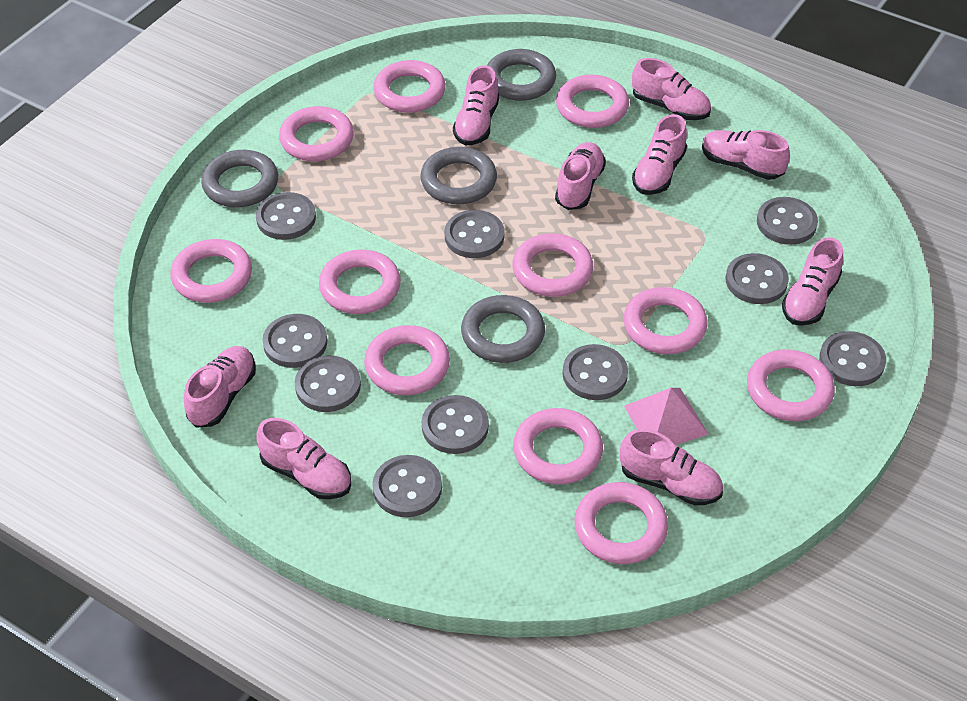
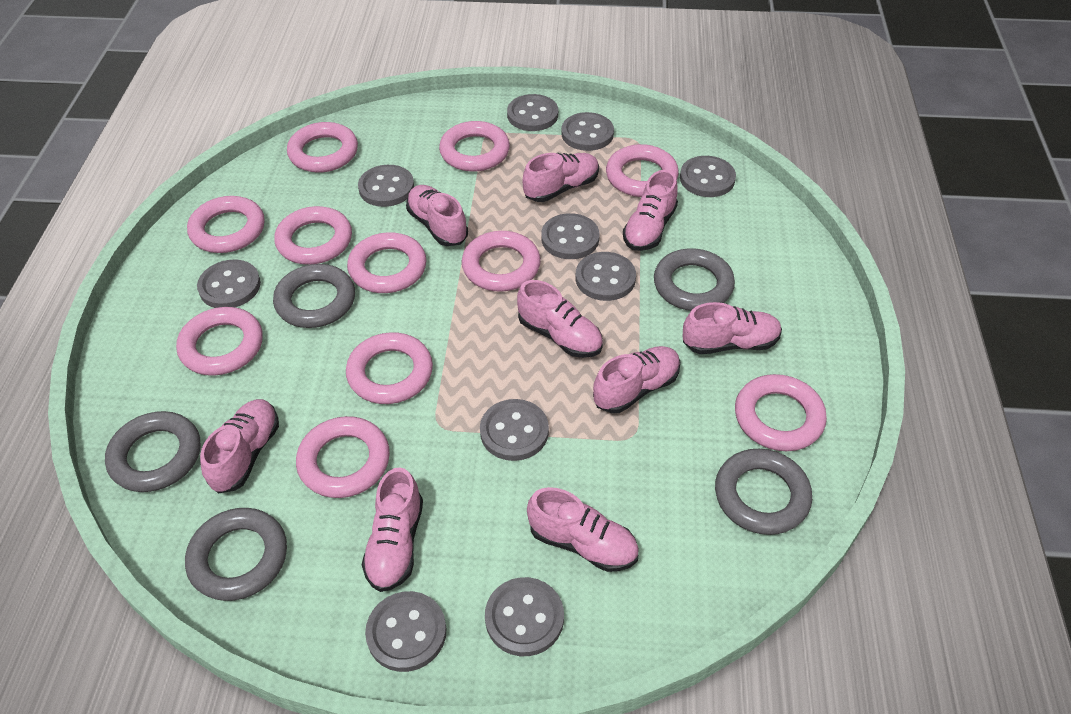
grey ring: [201,150,279,207] [420,147,497,204] [461,295,545,363] [487,49,556,101] = 4 -> [105,411,200,492] [185,508,287,601] [273,264,355,328] [654,248,735,311] [715,449,812,535] = 5
pink pyramid: [624,388,708,445] = 1 -> none = 0

